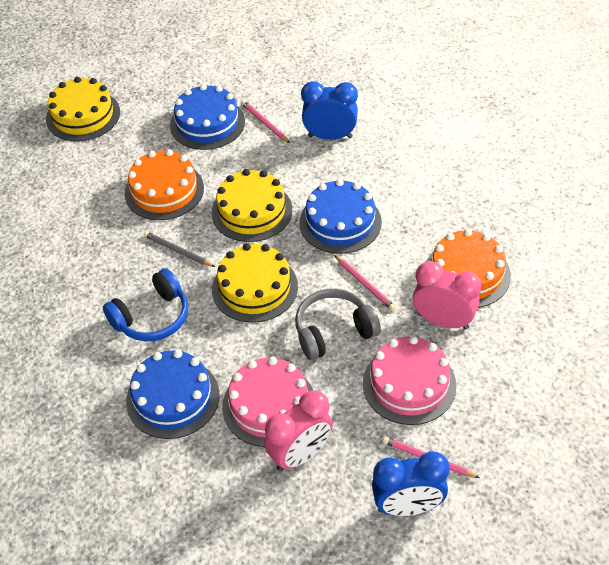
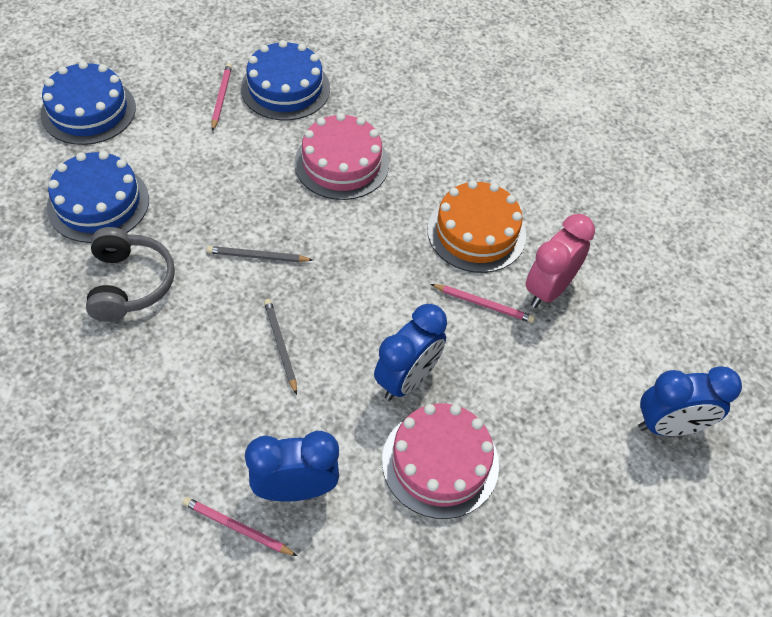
blue clock: [301,81,358,140] [372,451,450,516] = 2 -> [245,431,339,502] [374,304,447,401] [638,366,742,436] = 3
blue headphones: [103,268,188,342] = 1 -> none = 0
grey pencil: [143,231,215,267] = 1 -> [207,246,313,262] [264,299,297,395] = 2
orange cake: [125,149,204,220] [426,229,511,308] = 2 -> [428,180,526,273] = 1
pink clock: [264,390,333,471] [413,261,482,330] = 2 -> [526,214,595,308] = 1
yellow cake: [46,77,120,141] [212,169,292,242] [212,243,298,323] = 3 -> none = 0

